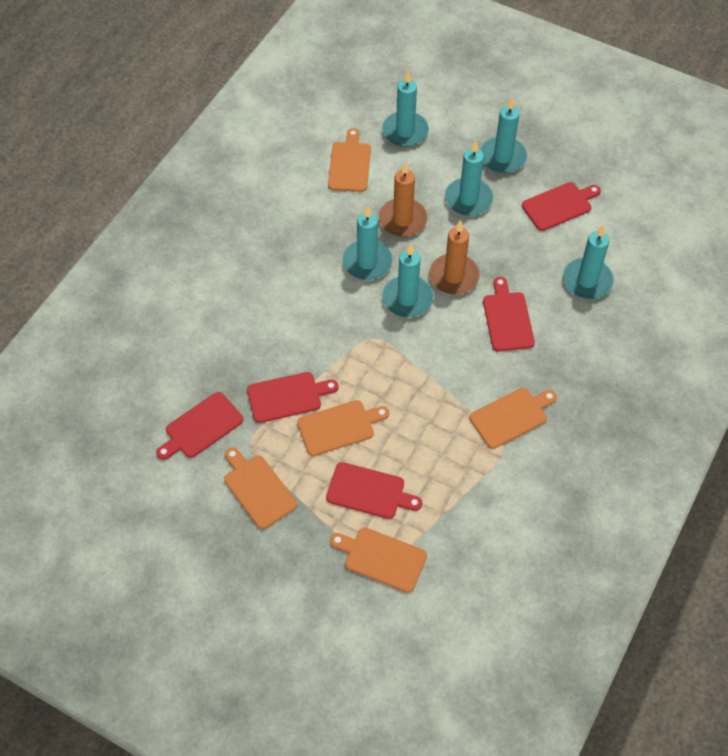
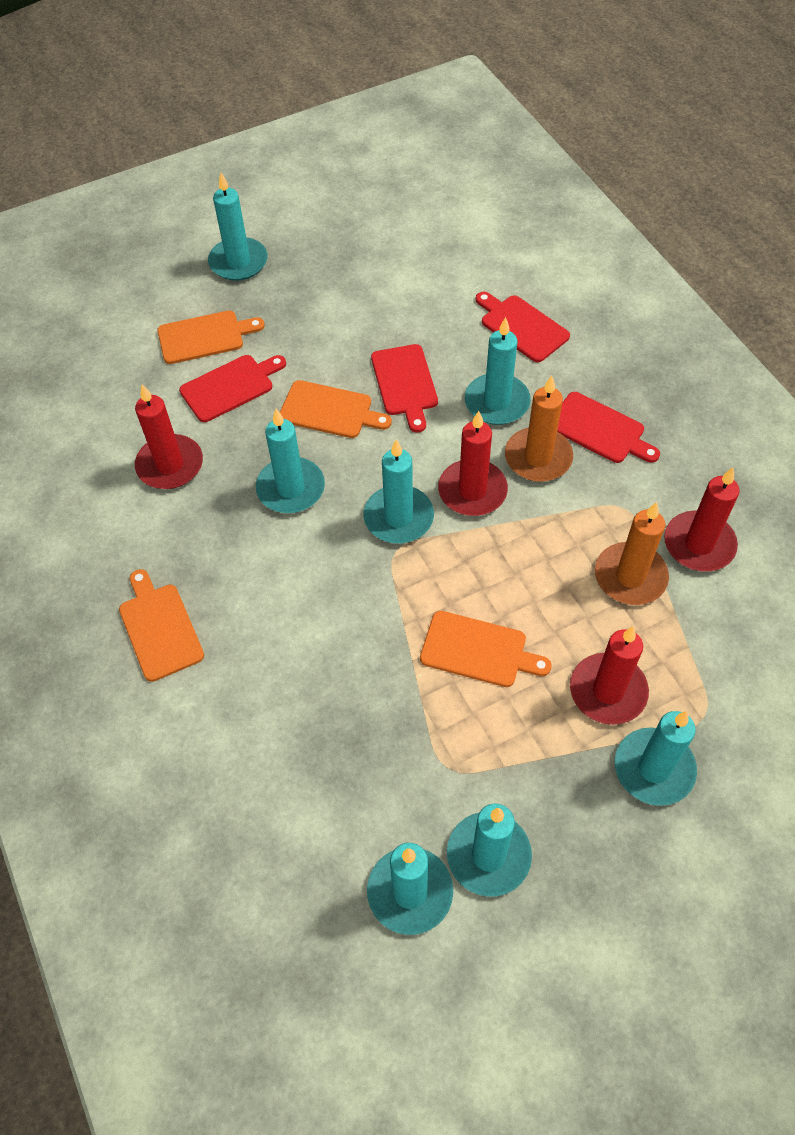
orange cutting board: [224,447,297,529] [297,400,389,456] [328,128,371,192] [330,528,427,593] [469,388,557,449] = 5 -> [119,569,204,682] [157,310,265,364] [280,380,392,438] [420,611,552,687] = 4
red candle: none = 0 -> [135,384,203,489] [438,411,508,516] [570,626,649,725] [664,467,739,572] = 4
red cutting board: [156,392,243,460] [247,372,339,423] [326,462,422,519] [483,277,535,351] [522,182,601,231] = 5 -> [179,355,286,422] [371,344,438,432] [475,292,570,362] [557,392,660,463] = 4
turquoise candle: [342,205,392,280] [382,71,429,147] [382,243,433,317] [445,140,493,216] [480,97,527,173] [563,225,614,299] = 6 -> [208,173,268,281] [256,409,325,513] [364,439,434,543] [367,843,453,935] [447,804,532,897] [465,317,531,425] [615,711,697,806] = 7

